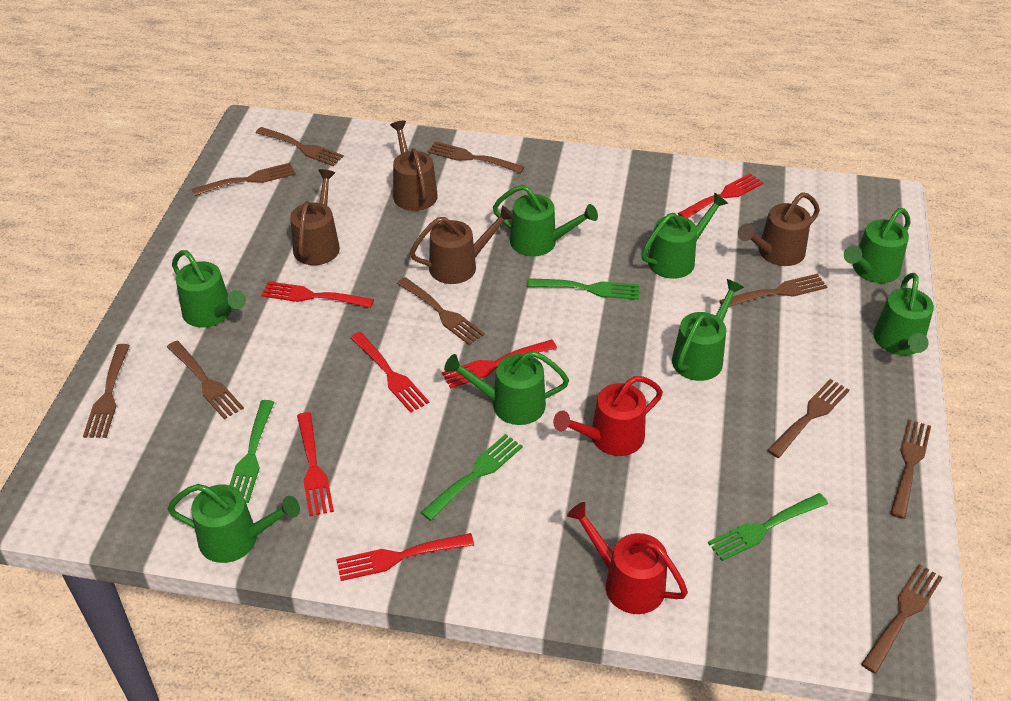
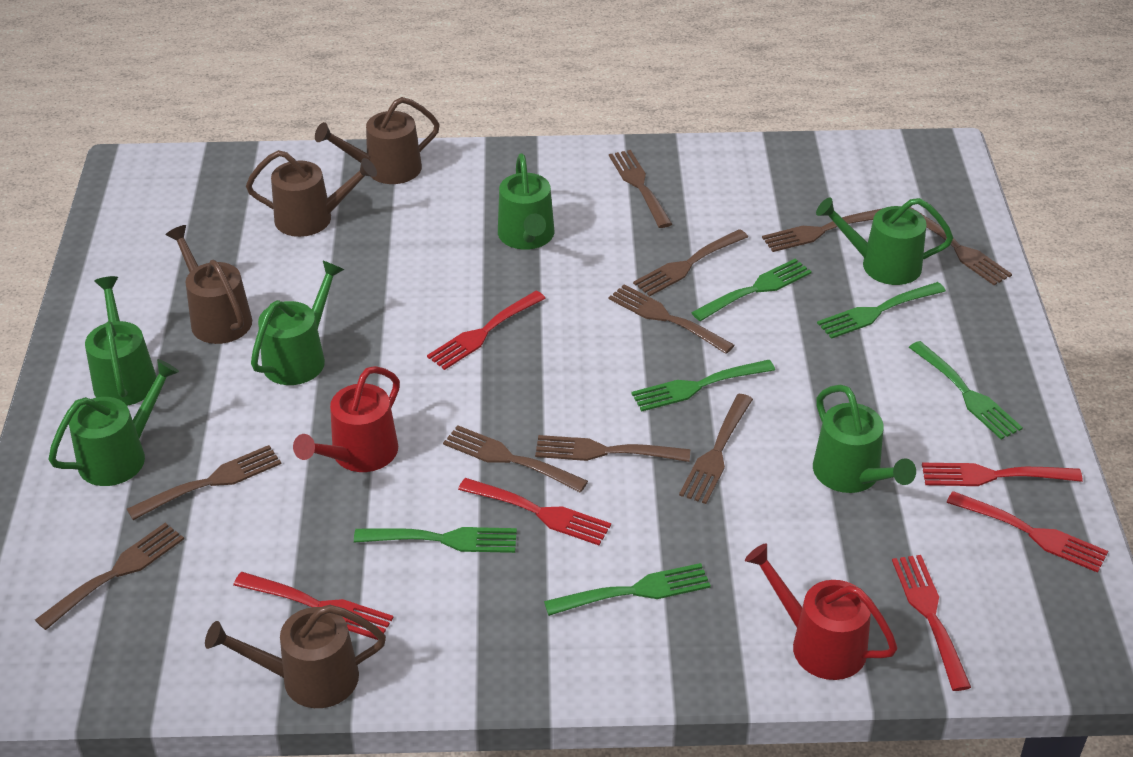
green fork: [230,400,274,503] [420,434,523,521] [527,278,639,300] [708,493,828,561] = 4 -> [354,527,517,553] [544,563,711,616] [631,360,775,411] [691,259,812,321] [817,282,946,339] [909,341,1023,439] = 6
green watering can: [168,484,300,563] [172,250,246,328] [444,351,569,425] [493,185,598,256] [641,193,728,279] [672,279,744,381] [844,208,910,283] [873,273,934,355] = 8 -> [48,359,179,486] [85,276,157,406] [251,261,344,385] [498,153,555,250] [813,385,916,493] [816,197,953,285] = 6

